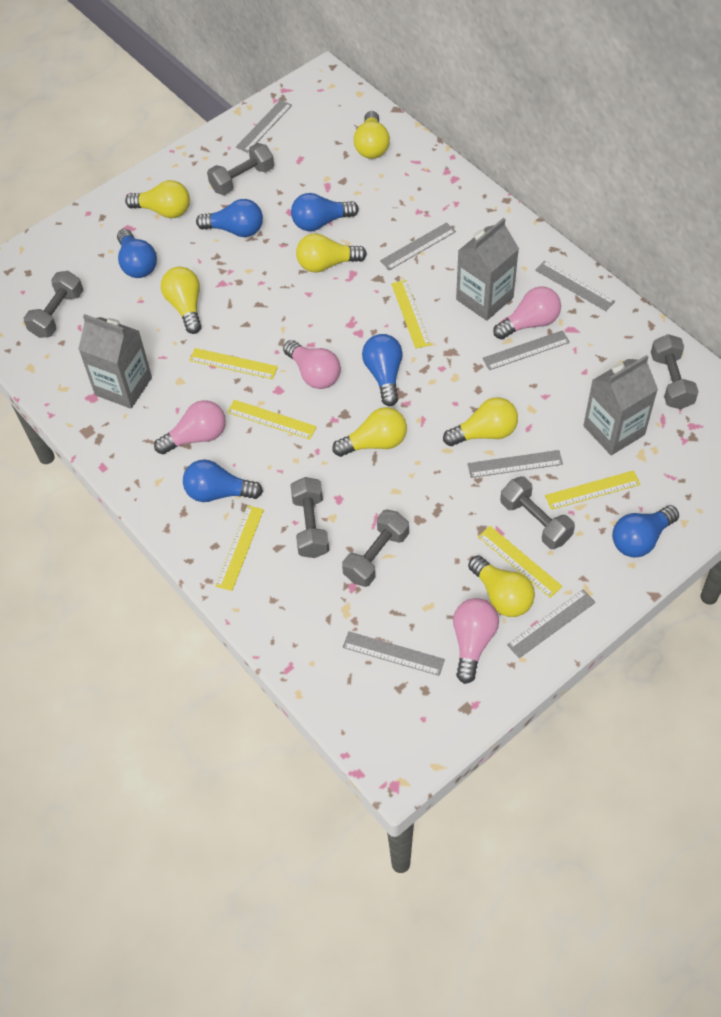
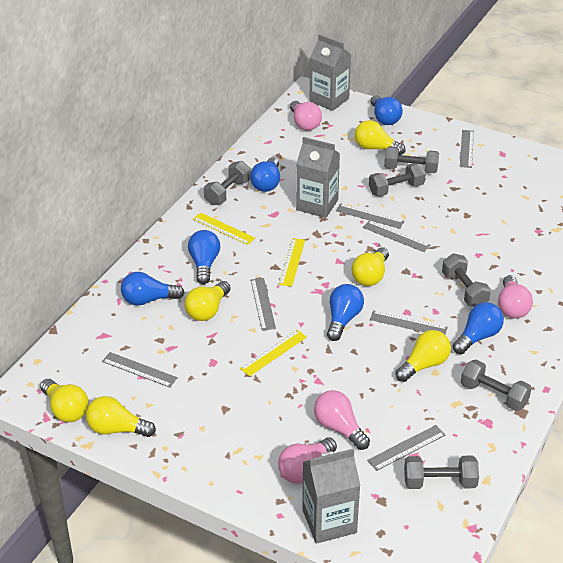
yellow light bulb: [125,180,190,218] [161,267,202,334] [296,234,367,272] [332,407,407,457] [354,111,390,159] [443,397,518,446] [468,555,535,617] = 7 -> [40,379,89,422] [86,396,156,437] [185,281,231,321] [352,247,389,286] [355,120,406,155] [395,330,451,382] = 6
yellow ruler: [189,348,278,379] [215,505,264,591] [227,400,317,440] [391,280,431,349] [478,526,562,598] [545,470,640,510] = 6 -> [193,213,255,245] [240,330,307,376] [279,238,305,287] = 3

